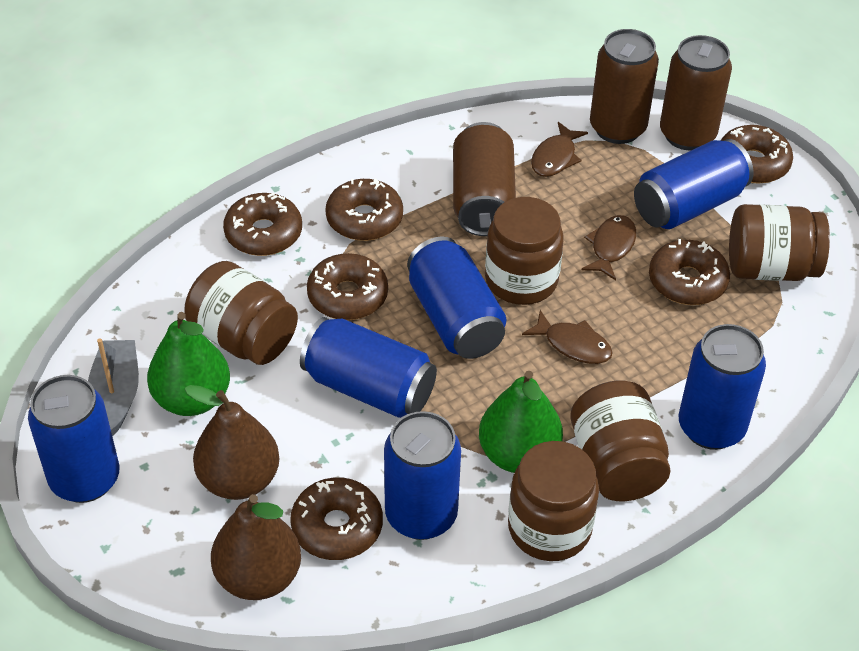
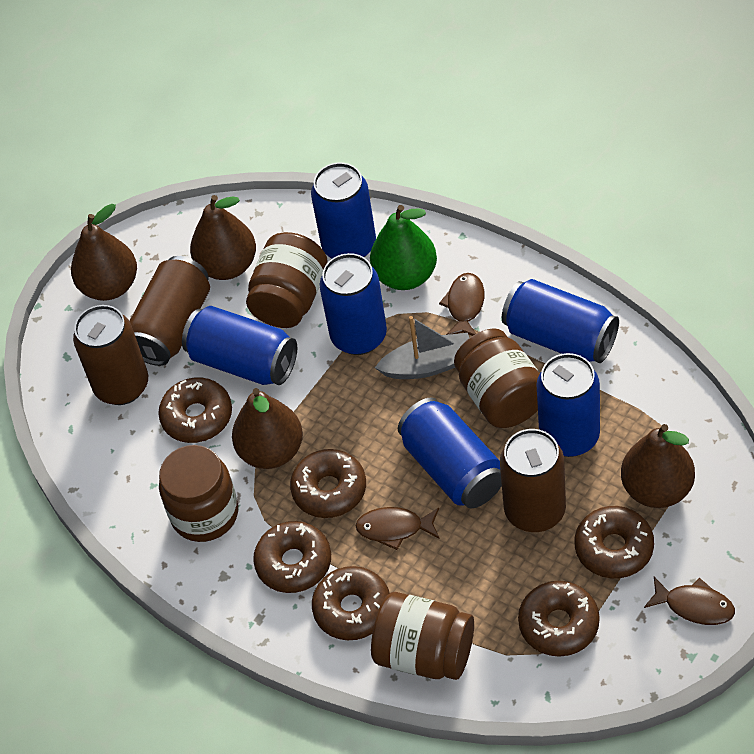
brown jar: [184,261,298,365] [485,197,564,305] [508,441,599,561] [570,381,671,501] [729,204,830,281] = 5 -> [159,445,238,542] [246,232,328,328] [371,592,474,680] [454,328,540,428] = 4
brown pear: [185,385,279,500] [211,494,301,600] = 2 -> [71,204,137,301] [190,195,256,280] [232,388,303,469] [621,424,695,508] = 4
green pear: [147,312,230,416] [479,371,563,473] = 2 -> [370,205,437,290] = 1

